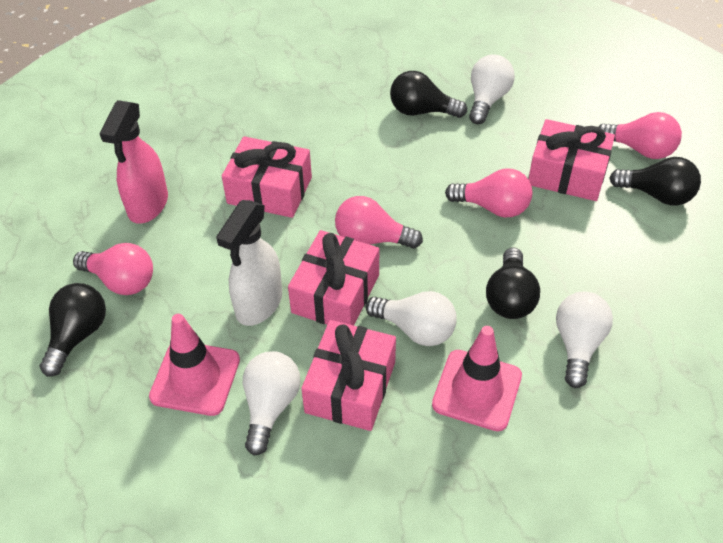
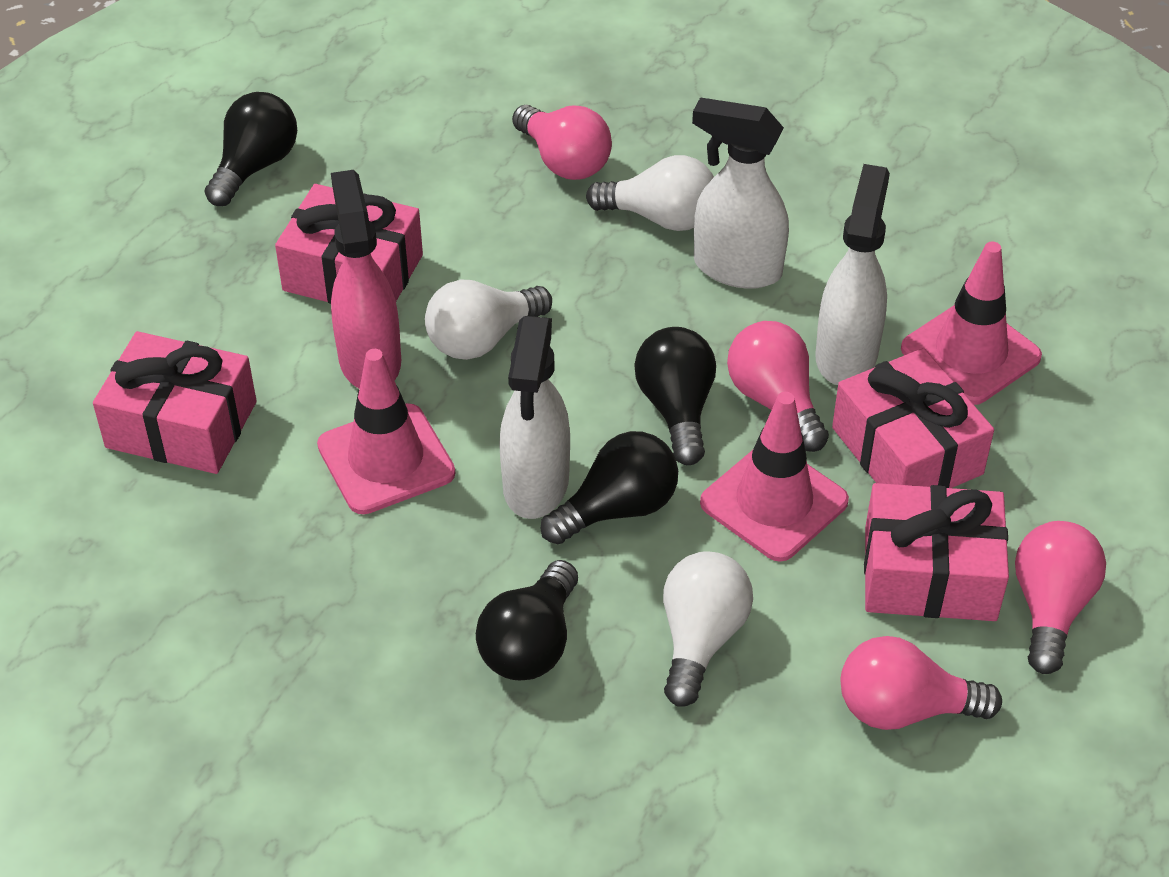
pink traffic cone: [149,314,240,416] [432,326,522,431] = 2 -> [317,349,455,514] [700,392,849,562] [901,241,1042,405] = 3
white light bulb: [243,351,301,456] [366,291,457,346] [469,55,515,124] [556,292,613,388] = 4 -> [425,280,552,360] [586,155,714,231] [663,551,753,707] = 3
white spray bottle: [216,200,282,326] = 1 -> [499,316,570,519] [692,97,789,289] [815,164,890,385] = 3

